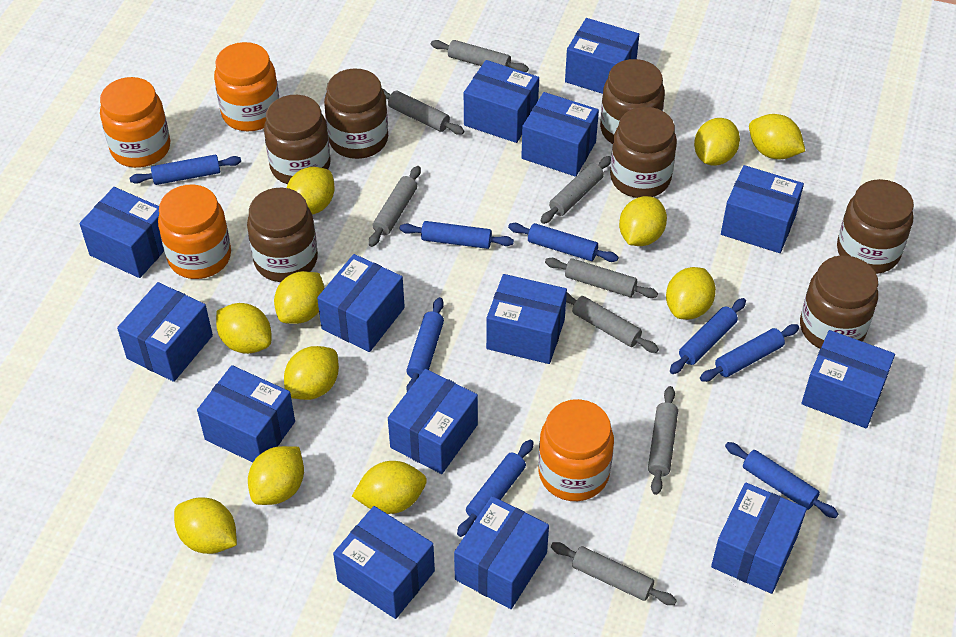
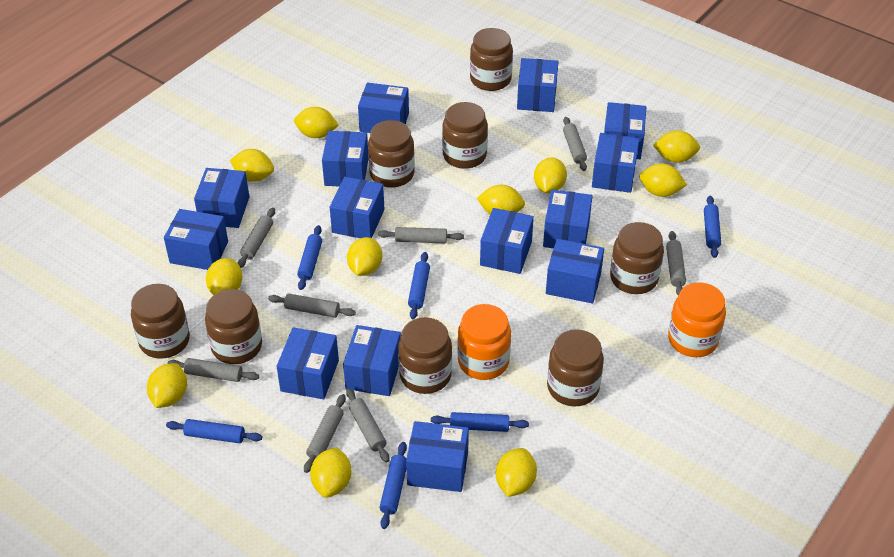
blue rolling pin: [130,155,241,185] [400,221,514,249] [406,297,444,392] [457,440,534,537] [508,223,619,262] [670,298,746,374] [700,324,799,382] [725,442,838,518] = 8 -> [166,419,262,443] [297,225,322,290] [379,442,407,529] [408,252,430,319] [431,412,529,432] [704,196,721,258] = 6
brown jar: [247,188,318,282] [264,95,331,184] [324,68,388,159] [600,59,665,144] [610,107,677,198] [800,255,878,349] [837,179,914,274] = 7 -> [131,284,190,359] [205,289,262,364] [368,120,415,188] [398,317,452,394] [442,102,488,169] [470,28,513,91] [547,329,604,406] [610,222,664,294] = 8
orange jar: [100,77,170,168] [158,184,231,279] [214,42,279,131] [538,399,614,501] = 4 -> [457,304,511,380] [668,282,726,357] = 2

